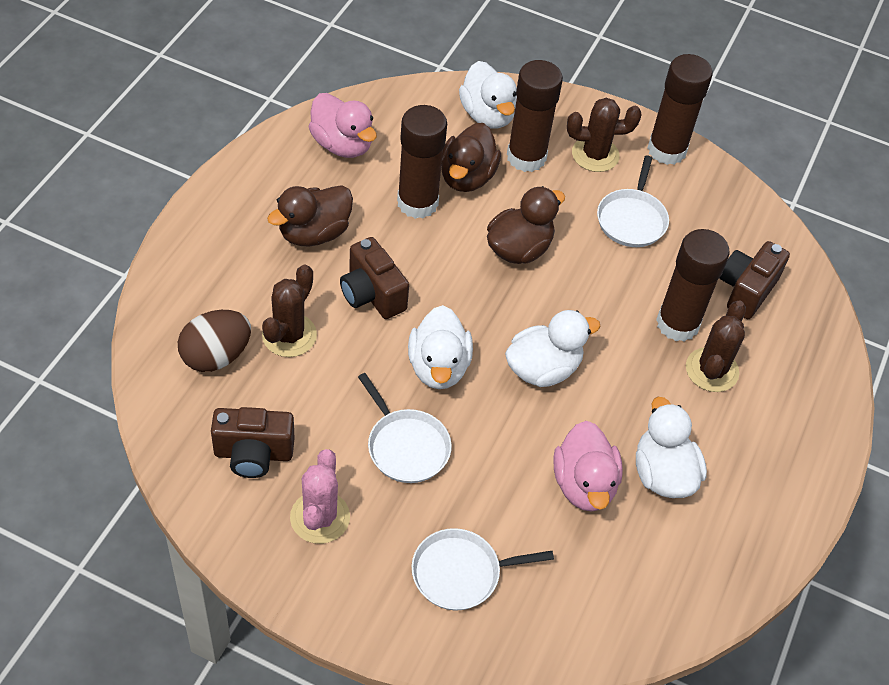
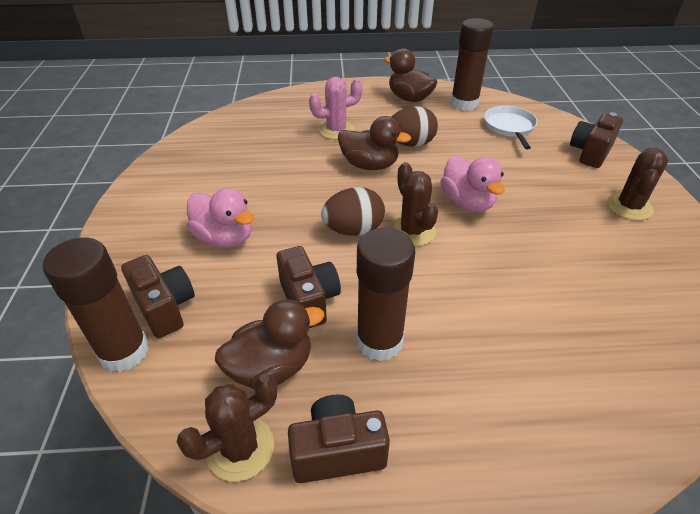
brown camera: [211,407,295,478] [340,237,409,319] [720,241,790,319] = 3 -> [121,255,195,338] [276,246,341,328] [288,394,390,483] [570,112,623,168] = 4
brown egg: [178,310,251,372] = 1 -> [321,187,385,236] [392,106,438,147] = 2
brown glue stick: [397,105,447,219] [507,60,563,172] [648,54,713,165] [656,229,730,342] = 4 -> [43,238,149,372] [356,228,415,361] [451,18,494,111] = 3
white duck: [408,305,473,389] [459,61,517,129] [505,310,600,387] [636,397,707,498] = 4 -> none = 0
white pan: [358,373,452,483] [411,528,554,611] [597,155,669,247] = 3 -> [484,106,537,149] = 1

